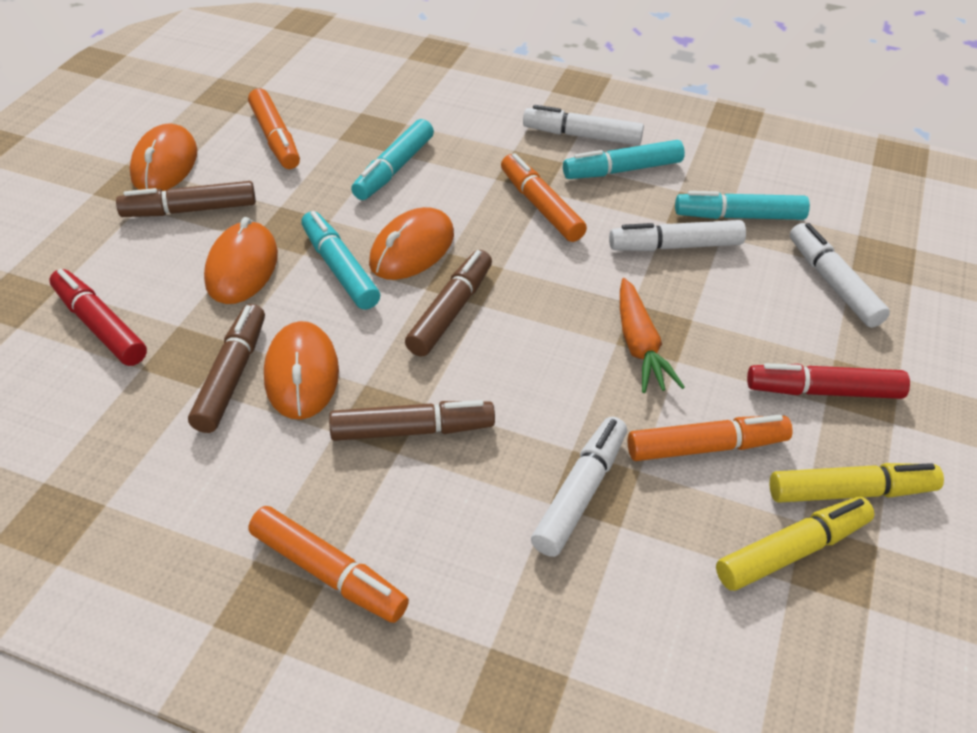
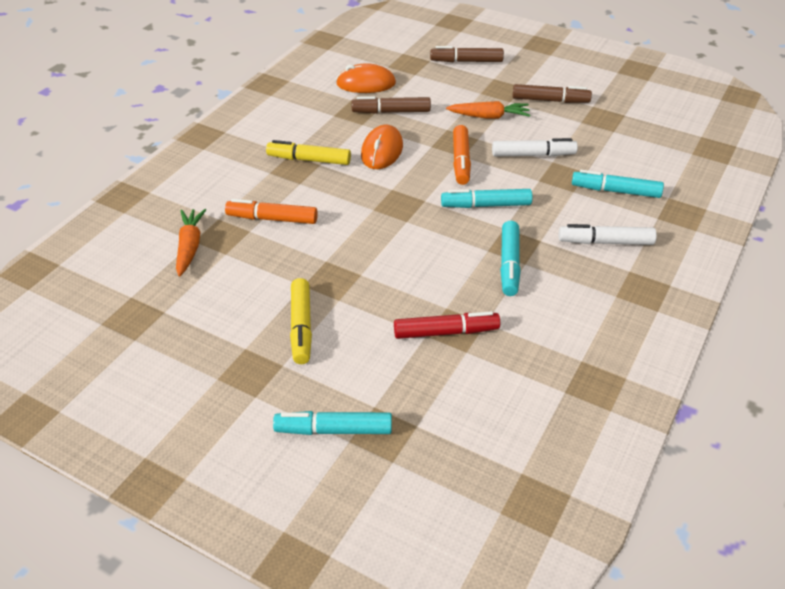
brown marker: [116,181,256,217] [188,304,265,433] [329,400,495,441] [405,250,492,357] = 4 -> [352,96,431,114] [430,46,504,62] [512,84,592,103] = 3
orange carrot: [620,278,685,393] = 1 -> [176,209,206,276] [446,101,530,119] = 2
orange marker: [248,88,300,169] [248,506,409,623] [501,153,587,242] [628,415,793,461] = 4 -> [225,199,318,224] [453,125,471,185] = 2
orange mouse: [130,123,197,191] [204,217,278,304] [264,321,339,420] [369,207,454,280] = 4 -> [336,63,396,93] [361,125,403,169] = 2
red marker: [49,269,147,366] [747,363,910,399] = 2 -> [394,311,500,339] = 1
white marker: [523,105,644,145] [531,417,627,557] [609,220,746,251] [790,223,890,328] = 4 -> [492,138,578,156] [559,224,657,245] = 2

